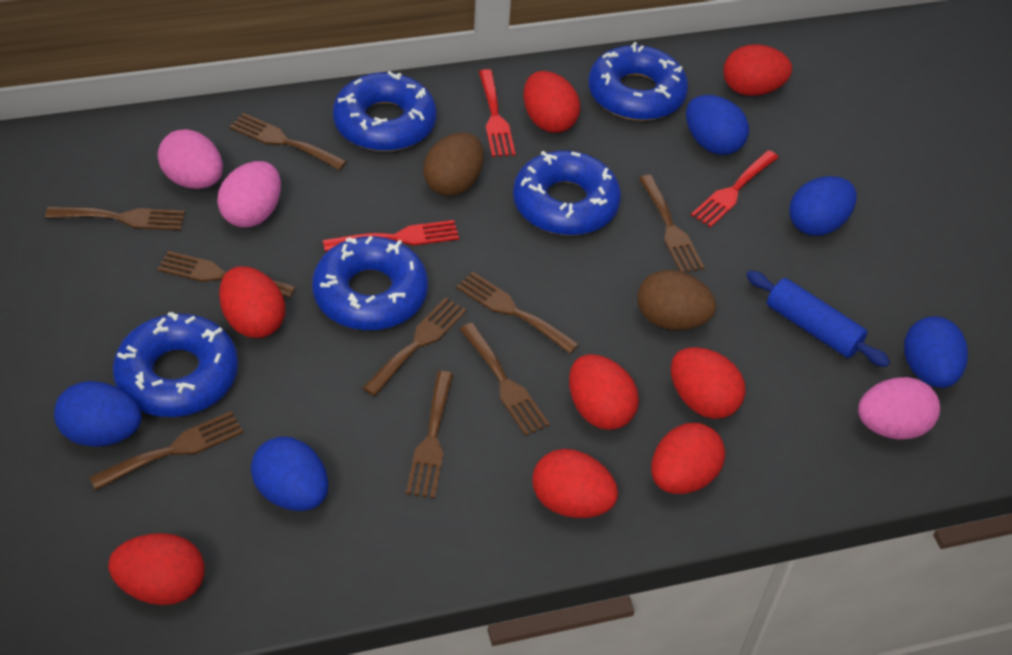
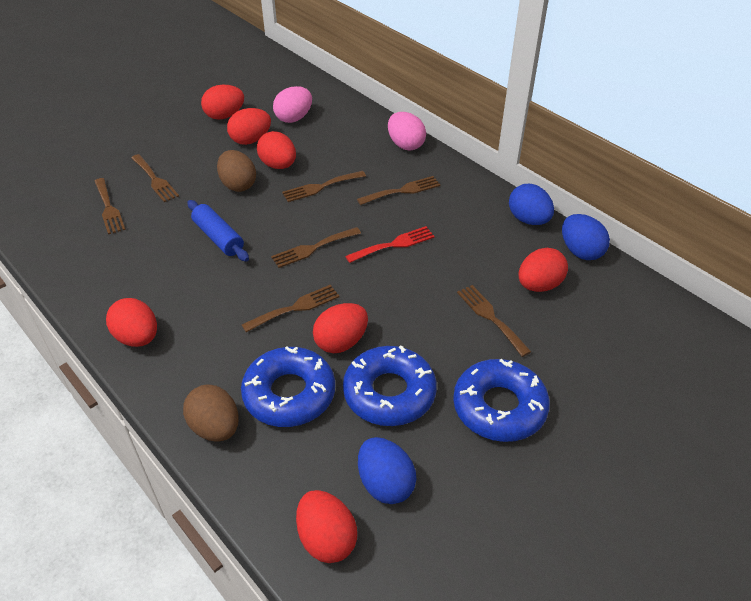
blue donut: [113,312,238,417] [312,236,428,331] [333,71,437,152] [513,151,621,236] [588,42,688,121] = 5 -> [241,347,335,427] [343,345,437,426] [453,359,550,442] = 3
blue egg: [54,381,141,447] [251,437,328,511] [686,95,749,155] [789,176,857,236] [904,316,968,388] = 5 -> [358,437,416,504] [509,184,554,225] [562,214,610,260] = 3
brown fork: [45,207,185,231] [89,411,243,490] [157,251,296,298] [230,113,347,170] [362,298,467,396] [406,371,453,499] [456,272,579,354] [460,323,550,436] [639,175,704,273] = 9 -> [95,178,126,234] [131,154,179,202] [242,285,340,332] [271,227,361,268] [282,171,366,202] [357,176,441,205] [457,285,531,357] = 7
pink egg: [158,129,223,189] [217,161,281,228] [858,377,940,440] = 3 -> [273,86,312,123] [388,112,426,150] = 2
red egg: [108,533,205,605] [219,266,285,338] [523,71,580,133] [532,449,618,518] [569,354,639,430] [651,423,725,494] [671,347,746,419] [723,44,792,96] = 8 -> [106,298,157,347] [201,85,244,120] [227,108,271,145] [257,131,296,169] [296,490,357,563] [313,303,368,353] [519,248,568,292] = 7
red fork: [323,220,459,251] [479,69,516,157] [691,150,779,227] = 3 -> [345,226,435,263] = 1

